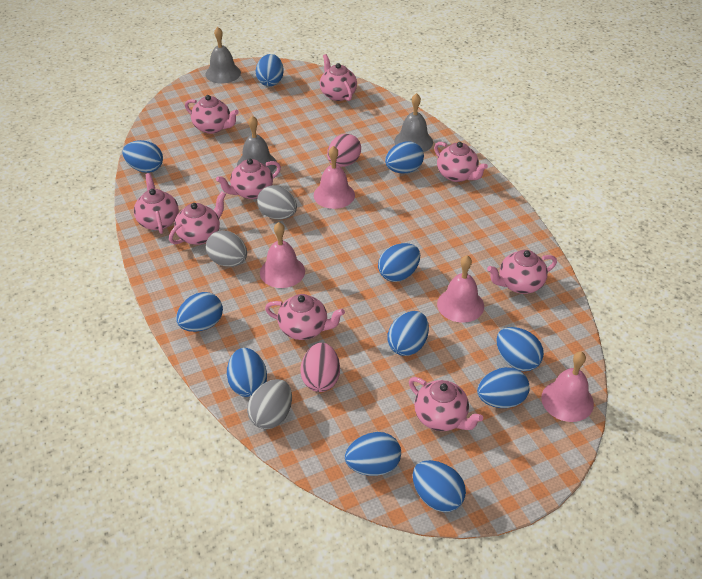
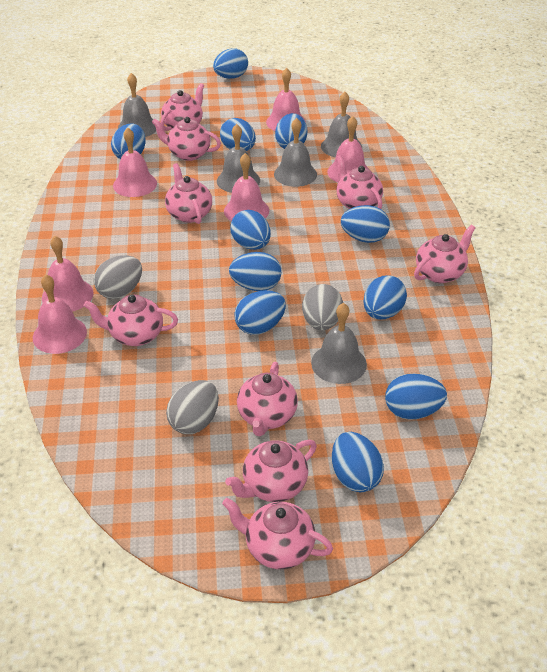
grey bell: [205,27,241,83] [237,116,277,172] [394,93,433,152] = 3 -> [118,73,156,137] [217,124,260,193] [274,118,317,187] [311,303,367,384] [321,92,362,157] = 5
pink bell: [260,222,305,288] [314,146,355,209] [437,255,484,323] [541,351,594,422] = 4 -> [33,274,87,354] [42,236,94,312] [113,128,157,197] [224,153,269,221] [266,68,306,131] [327,116,368,182] = 6
pink egg: [301,343,340,392] [327,134,361,167] = 2 -> none = 0

